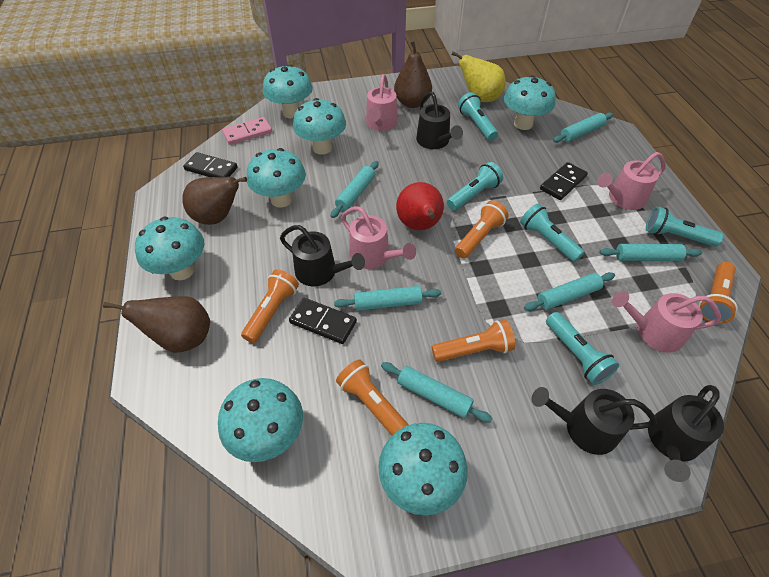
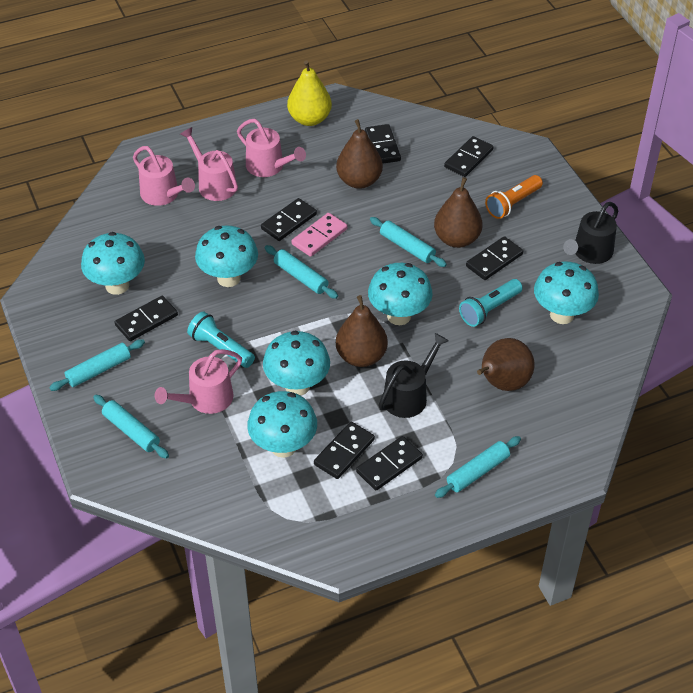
black domino: [183,152,238,177] [289,298,357,344] [540,162,588,200] = 3 -> [115,296,178,341] [261,198,317,241] [314,422,375,479] [356,436,423,491] [365,124,401,164] [444,136,493,177] [466,236,523,280] = 7
black watering can: [280,225,365,286] [416,92,463,149] [531,387,657,455] [648,385,724,482] = 4 -> [379,333,449,418] [563,202,618,264] = 2
brown pear: [103,296,210,353] [182,177,247,225] [394,40,432,108] = 3 -> [336,119,383,189] [336,295,388,367] [434,177,482,248] [477,338,535,391] = 4
orange flashlight: [241,269,299,343] [336,359,409,436] [432,320,515,362] [455,201,508,259] [699,262,738,324] = 5 -> [485,175,543,219] = 1
red pear: [396,182,444,230] = 1 -> none = 0
turquoise flashlight: [447,162,503,211] [458,92,498,141] [520,203,585,262] [546,312,619,385] [646,206,724,247] = 5 -> [187,312,255,368] [459,279,523,327] = 2
turquoise mushroom: [135,217,204,280] [218,378,303,462] [247,148,306,208] [263,64,313,118] [293,98,346,154] [378,423,468,515] [504,75,556,130] = 7 -> [81,232,145,295] [195,226,258,287] [247,391,317,458] [263,331,330,396] [368,263,433,325] [534,261,599,324] = 6
turquoise rolling pin: [331,161,379,218] [334,286,441,311] [381,362,493,423] [524,272,615,311] [553,113,613,143] [600,244,702,261] = 6 -> [49,339,145,391] [93,395,169,459] [265,245,338,299] [370,217,447,267] [435,436,521,498] = 5

